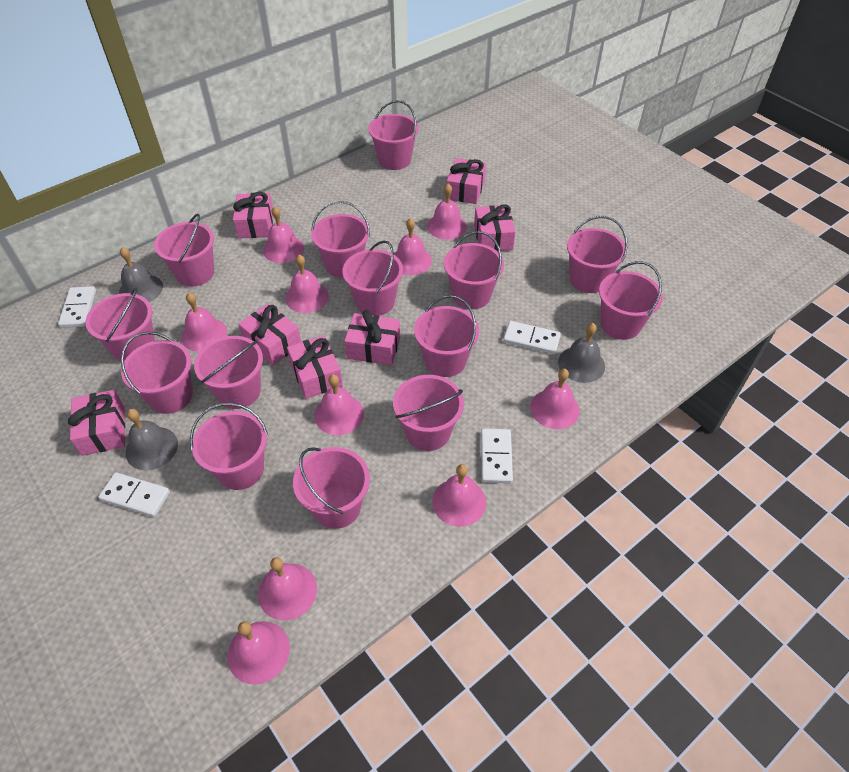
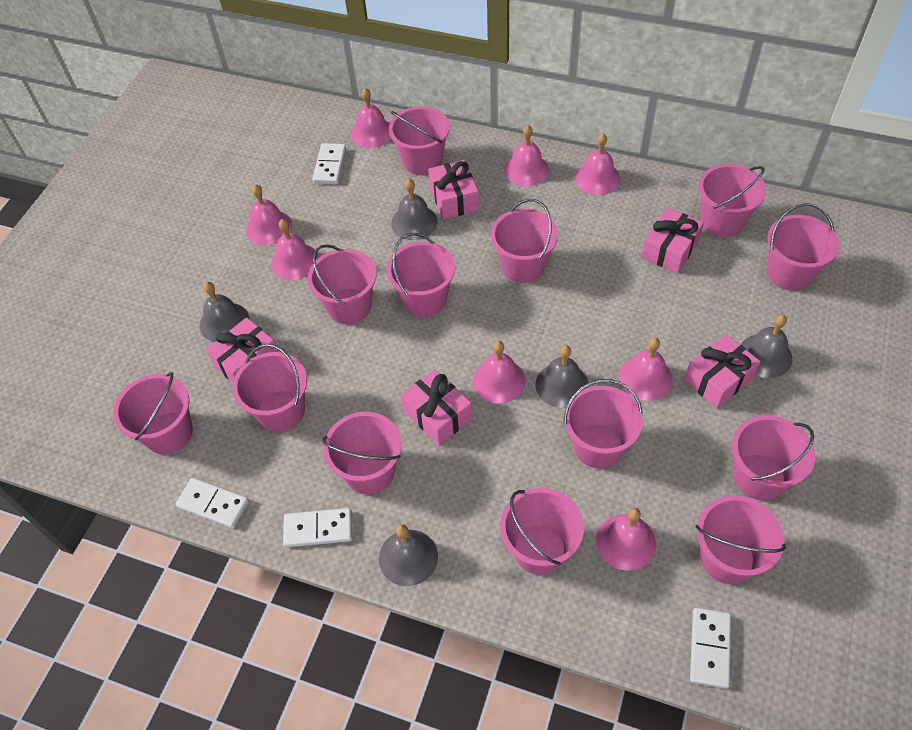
grey bell: [119,247,163,302] [126,409,178,470] [558,323,605,383] = 3 -> [200,282,249,342] [379,524,438,586] [391,179,438,240] [535,345,589,408] [741,315,792,378] = 5
pink bell: [181,293,227,352] [227,621,290,685] [258,557,317,620] [263,206,304,263] [285,255,329,313] [314,374,364,435] [394,218,432,275] [427,183,467,240] [432,464,486,527] [530,369,580,429] = 10 -> [246,184,292,245] [271,219,318,280] [351,88,391,148] [473,341,526,403] [504,125,549,186] [575,133,620,195] [596,508,656,571] [619,338,673,401] = 8
pink bucket: [85,288,155,362] [121,332,193,414] [154,214,214,287] [190,403,268,490] [194,336,263,409] [293,447,370,529] [311,201,370,278] [342,240,403,316] [368,100,418,170] [393,375,464,451] [414,295,479,377] [444,231,504,309] [567,216,628,293] [599,261,663,340] = 14 -> [113,372,193,455] [233,344,307,432] [308,244,377,324] [322,412,402,495] [387,233,455,317] [389,106,450,175] [491,199,558,283] [500,488,584,575] [564,379,643,469] [696,496,786,584] [699,164,766,237] [732,415,815,500] [767,203,839,291] = 13
pink gift: [68,390,125,456] [233,192,273,238] [238,304,301,365] [287,335,343,399] [344,310,400,365] [447,158,486,204] [474,204,516,252] = 7 -> [206,318,278,383] [401,369,472,445] [428,160,479,219] [642,208,704,273] [684,334,760,408] = 5

